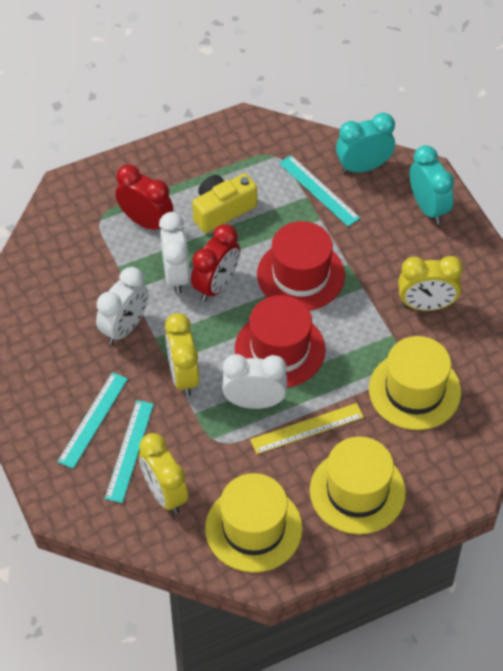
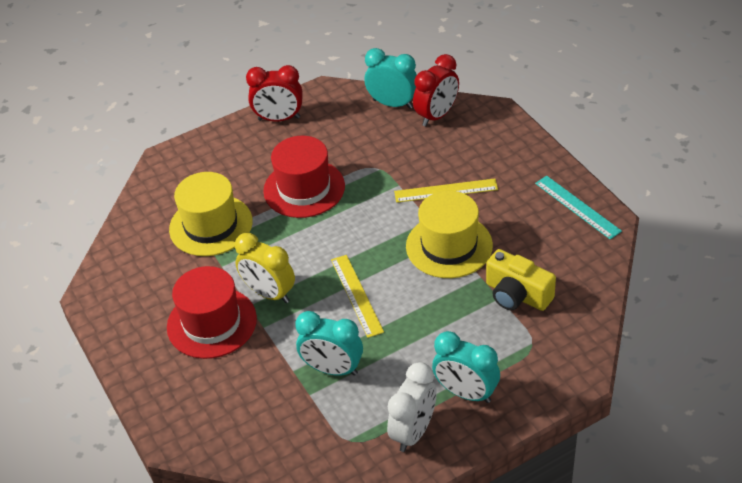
turquoise clock: [336,113,395,174] [410,145,454,224] = 2 -> [295,311,363,376] [365,48,417,109] [432,331,500,403] = 3
turquoise ruler: [57,372,128,469] [105,400,154,503] [279,155,360,227] = 3 -> [535,176,622,239] = 1
white clock: [96,267,149,344] [159,212,190,294] [222,354,287,409] = 3 -> [387,362,437,452] = 1
yellow clock: [139,433,188,514] [165,313,199,396] [398,256,463,311] = 3 -> [235,233,295,303] = 1
yellow hat: [205,473,303,573] [310,436,406,534] [369,336,461,430] = 3 -> [169,172,253,256] [406,191,493,278] = 2
yellow ruler: [250,403,364,454] = 1 -> [331,255,384,338] [394,179,498,203] = 2

